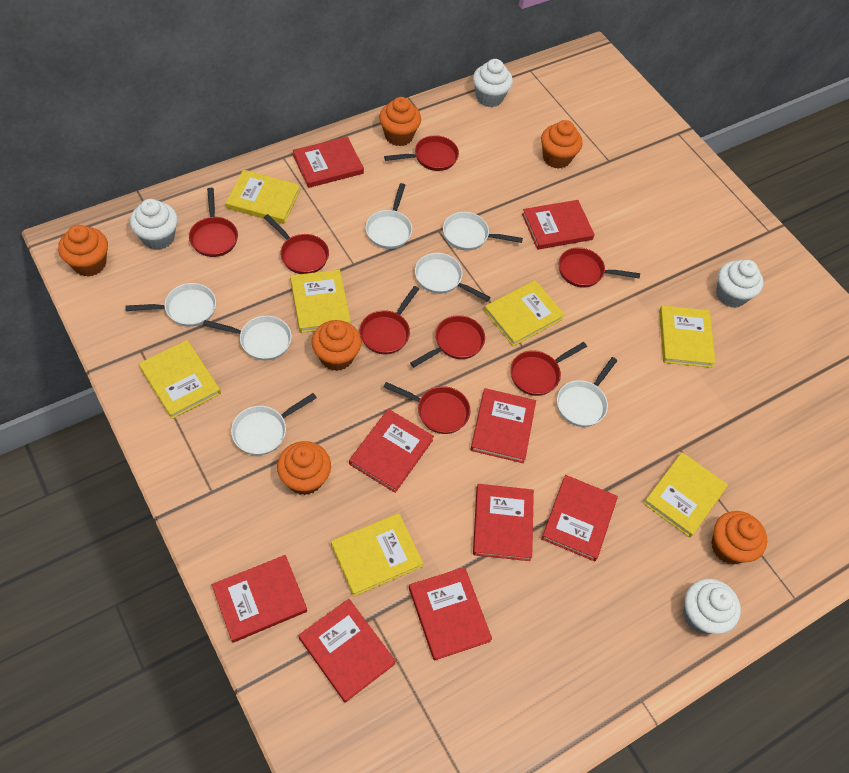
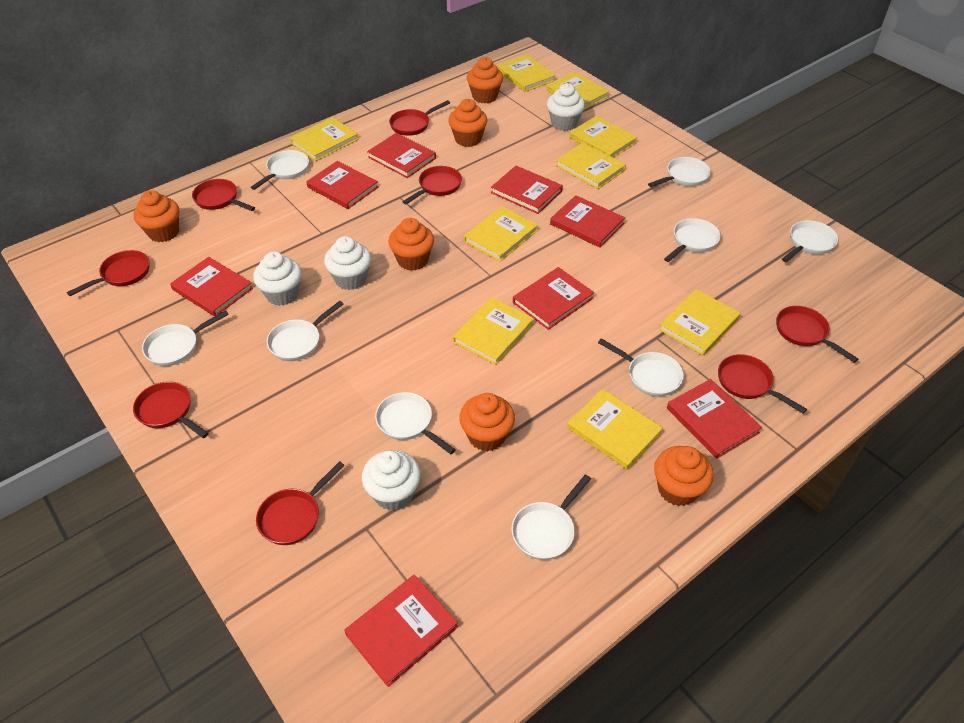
red book: [212,555,307,643] [293,137,364,188] [299,599,396,703] [349,409,434,493] [409,567,492,661] [471,388,536,463] [473,484,534,561] [522,200,595,250] [541,475,618,561] = 9 -> [170,257,253,316] [306,161,378,209] [344,575,458,687] [367,133,436,178] [491,166,563,214] [513,267,594,330] [550,195,625,248] [667,379,762,459] = 8
white pan: [125,283,216,327] [203,316,292,361] [231,393,317,455] [365,183,412,249] [415,253,491,302] [443,212,523,251] [557,357,617,427] = 7 -> [142,310,229,366] [251,150,309,190] [267,301,343,361] [375,392,456,454] [511,474,591,560] [598,338,684,397] [648,157,711,187] [664,218,721,262] [782,220,838,262] = 9
yellow book: [139,340,221,419] [226,169,300,224] [290,270,351,333] [331,513,424,596] [484,280,565,346] [643,452,728,538] [659,305,716,368] = 7 -> [290,117,358,161] [453,297,534,365] [464,206,538,262] [497,54,556,92] [547,72,610,110] [556,142,626,189] [567,389,663,470] [569,116,637,158] [659,289,740,356] = 9

